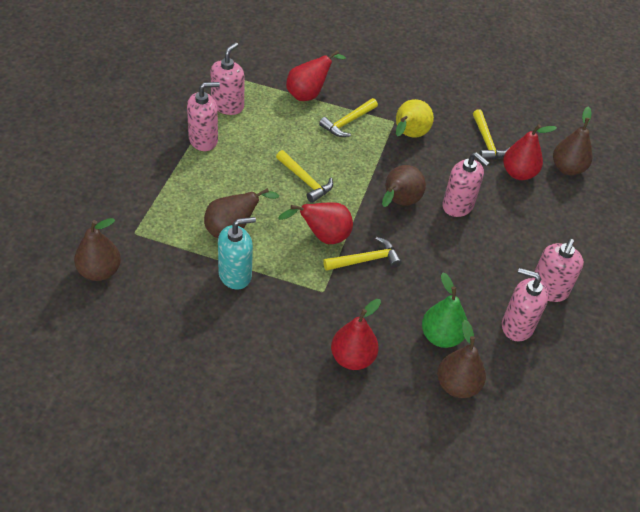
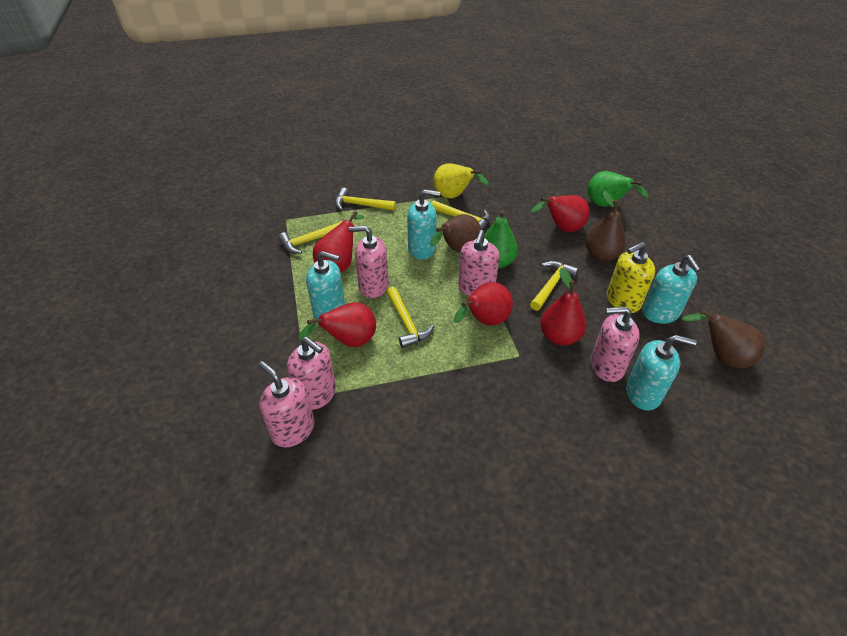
brown pear: [74,218,121,281] [204,188,279,238] [382,165,426,207] [437,320,486,398] [553,107,592,175] = 5 -> [430,214,481,252] [585,191,626,261] [682,309,765,368] = 3
green pear: [422,272,467,348] = 1 -> [484,210,518,268] [587,171,649,207] = 2
red pear: [278,202,353,244] [286,50,346,101] [331,299,381,370] [503,124,557,180] = 4 -> [299,302,376,347] [313,211,364,273] [454,282,513,326] [531,195,590,232] [540,267,586,346] = 5
turquoise soap dispenser: [218,217,256,290] = 1 -> [306,251,345,319] [407,189,440,259] [626,335,697,411] [643,255,701,324] = 4
yellow hammer: [276,150,333,203] [319,98,378,137] [323,237,402,271] [473,109,510,160] = 4 -> [278,221,342,254] [335,188,396,211] [386,287,434,348] [431,200,490,230] [530,261,579,311] = 5
yellow soap dispenser: none = 0 -> [607,242,655,313] = 1

